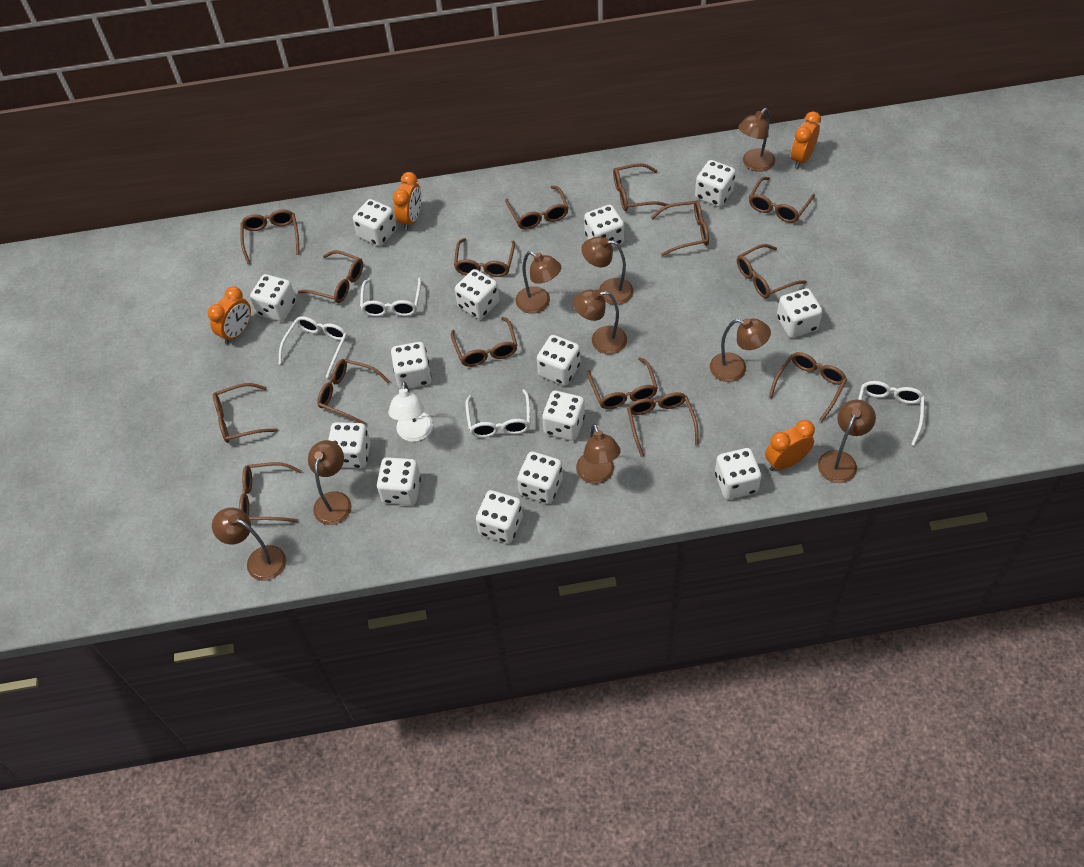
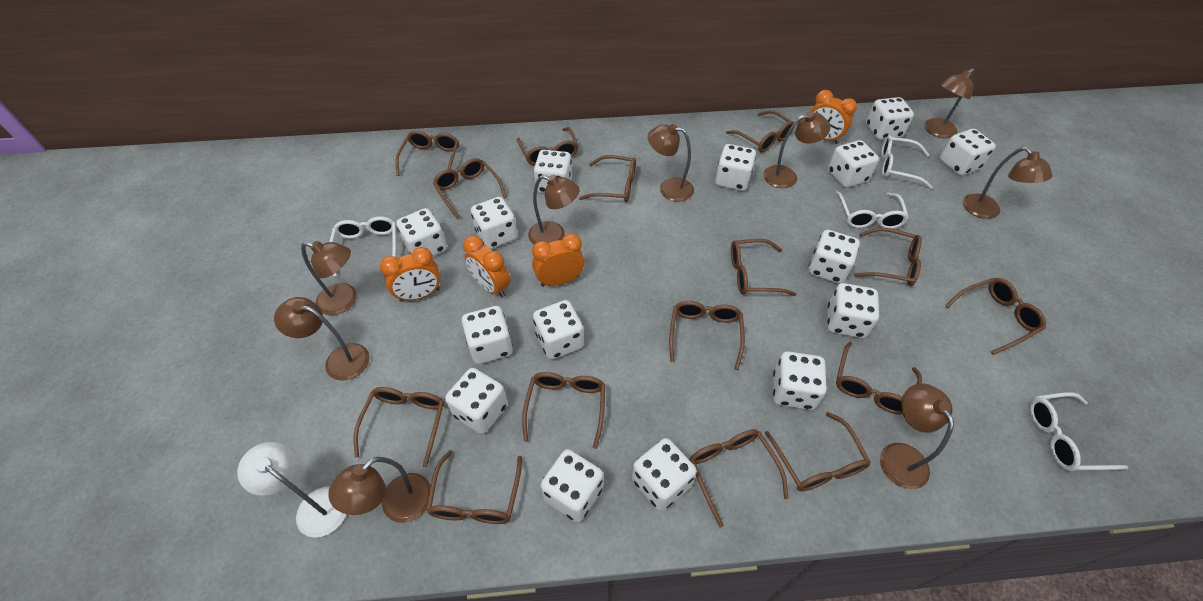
white dice: [250,274,296,321] [328,422,371,469] [353,199,397,246] [377,457,421,505] [391,342,432,389] [455,269,499,319] [476,490,523,543] [517,451,563,504] [537,335,581,386] [542,391,585,441] [584,205,624,248] [695,160,736,207] [715,448,762,500] [777,288,823,338] = 14 -> [396,208,447,256] [445,368,508,434] [462,306,513,364] [471,197,518,249] [533,300,584,360] [534,150,572,193] [540,449,603,522] [632,438,697,511] [715,144,756,191] [773,351,827,410] [808,230,860,284] [827,283,879,338] [828,140,879,188] [866,97,914,140] [940,129,996,176] = 15

